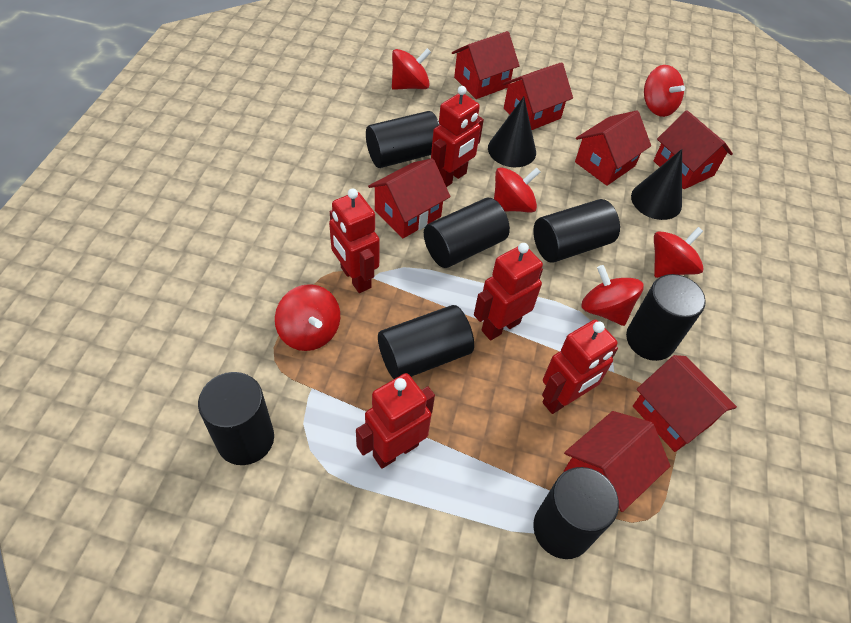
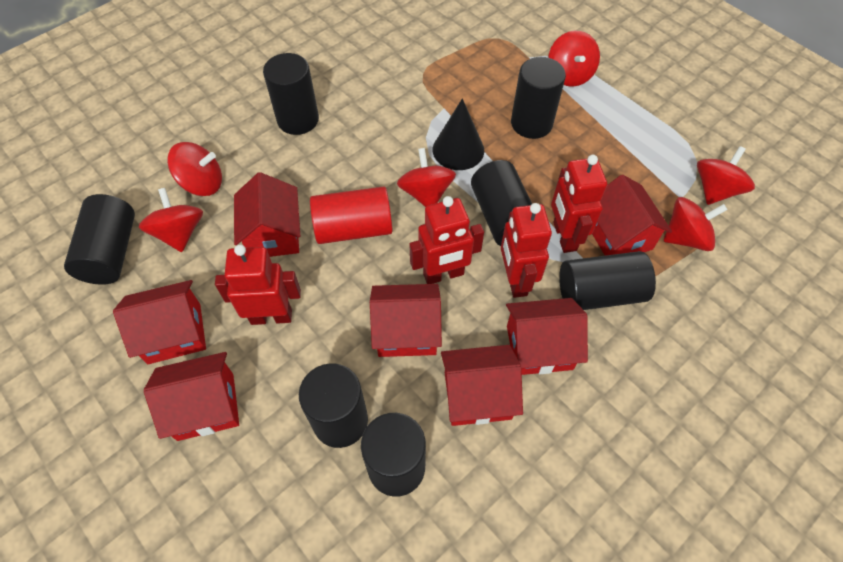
black cone: [488,97,536,167] [631,149,682,220] = 2 -> [433,98,484,170] = 1
red cylinder: none = 0 -> [310,186,392,244] = 1
red robot: [329,188,380,293] [356,373,435,469] [431,86,484,187] [474,243,543,340] [542,320,618,414] = 5 -> [215,245,301,325] [410,196,484,284] [501,203,552,298] [551,155,607,253] = 4

